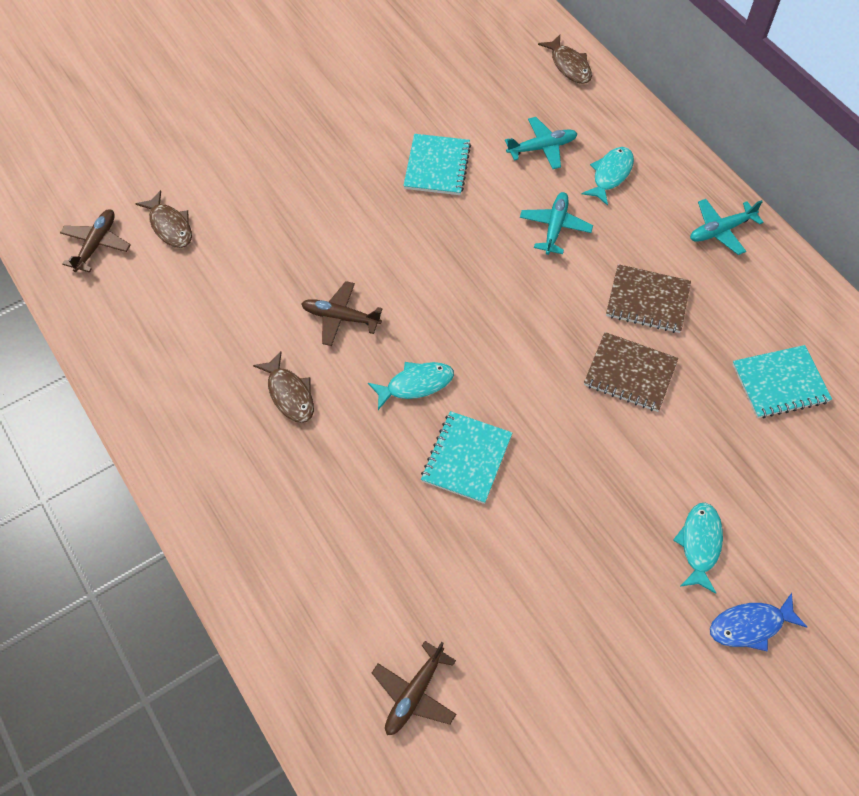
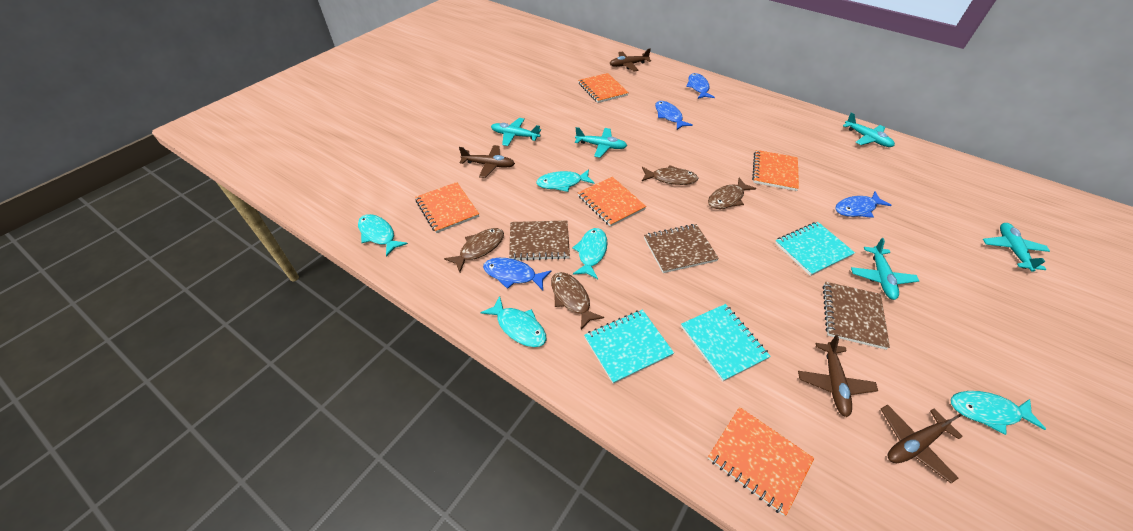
blue fish: [710,593,807,651] = 1 -> [483,258,551,290] [655,101,693,130] [686,73,715,99] [836,191,891,218] = 4
brown fish: [135,190,192,248] [253,352,314,423] [538,35,592,84] = 3 -> [444,228,504,272] [551,272,604,330] [642,165,698,185] [708,178,756,209] = 4
brown notebook: [584,332,678,412] [606,264,691,333] = 2 -> [509,220,570,261] [644,224,719,273] [823,282,890,350] = 3
brown plane: [60,209,131,273] [301,281,383,346] [372,641,456,735] = 3 -> [459,145,515,178] [609,48,651,71] [798,335,878,417] [881,404,963,483] = 4
orange notebook: none = 0 -> [415,182,479,233] [578,73,629,103] [578,177,646,227] [708,407,814,516] [752,150,799,191] = 5
turquoise fish: [368,362,454,410] [582,147,634,206] [673,503,723,594] = 3 -> [358,214,408,257] [480,296,547,347] [536,169,594,192] [572,228,607,279] [951,391,1046,435] = 5
turquoise plane: [505,117,577,169] [520,192,593,255] [690,199,764,255] = 3 -> [491,118,541,146] [575,127,627,158] [843,112,895,147] [851,238,919,300] [983,223,1050,272] = 5

